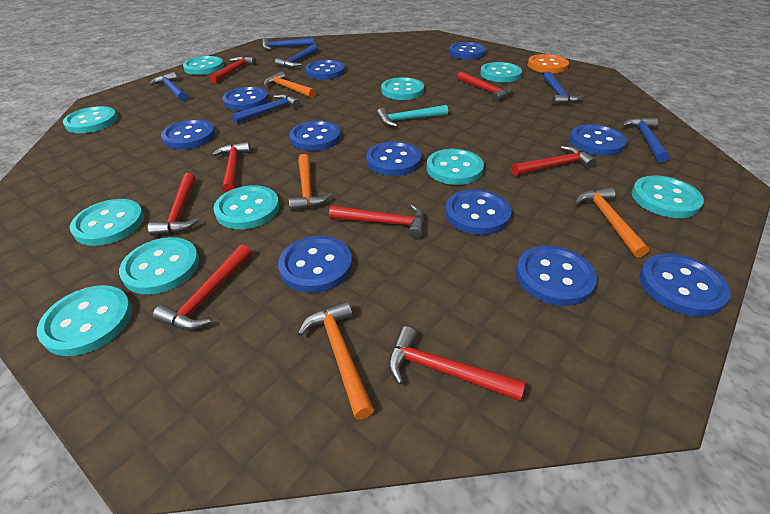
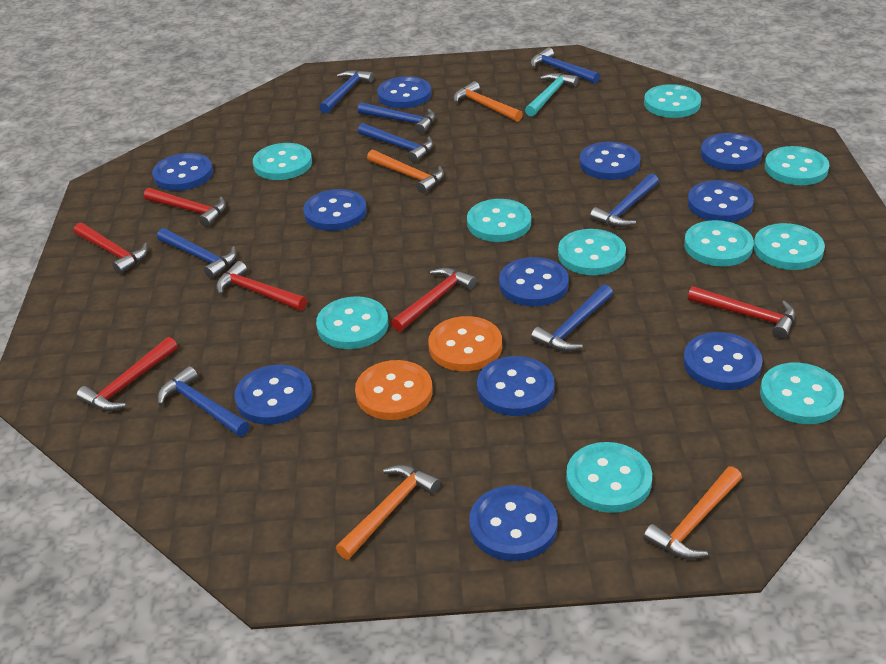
blue hammer: [149,72,187,101] [232,94,300,124] [262,37,314,50] [275,44,318,68] [543,72,582,105] [622,118,669,163] = 6 -> [157,228,237,279] [158,366,250,437] [319,70,374,114] [358,102,435,134] [358,123,433,163] [530,47,600,84] [531,284,613,352] [590,174,659,227] = 8
orange button: [528,54,569,73] = 1 -> [355,360,432,420] [428,316,502,371] = 2
red hammer: [148,173,199,236] [153,244,252,330] [209,56,257,83] [212,142,251,193] [329,204,425,239] [388,326,525,401] [457,71,512,101] [512,146,596,176] = 8 -> [74,222,148,274] [76,337,178,411] [144,188,226,227] [216,261,307,311] [391,267,476,332] [688,286,795,339] = 6

